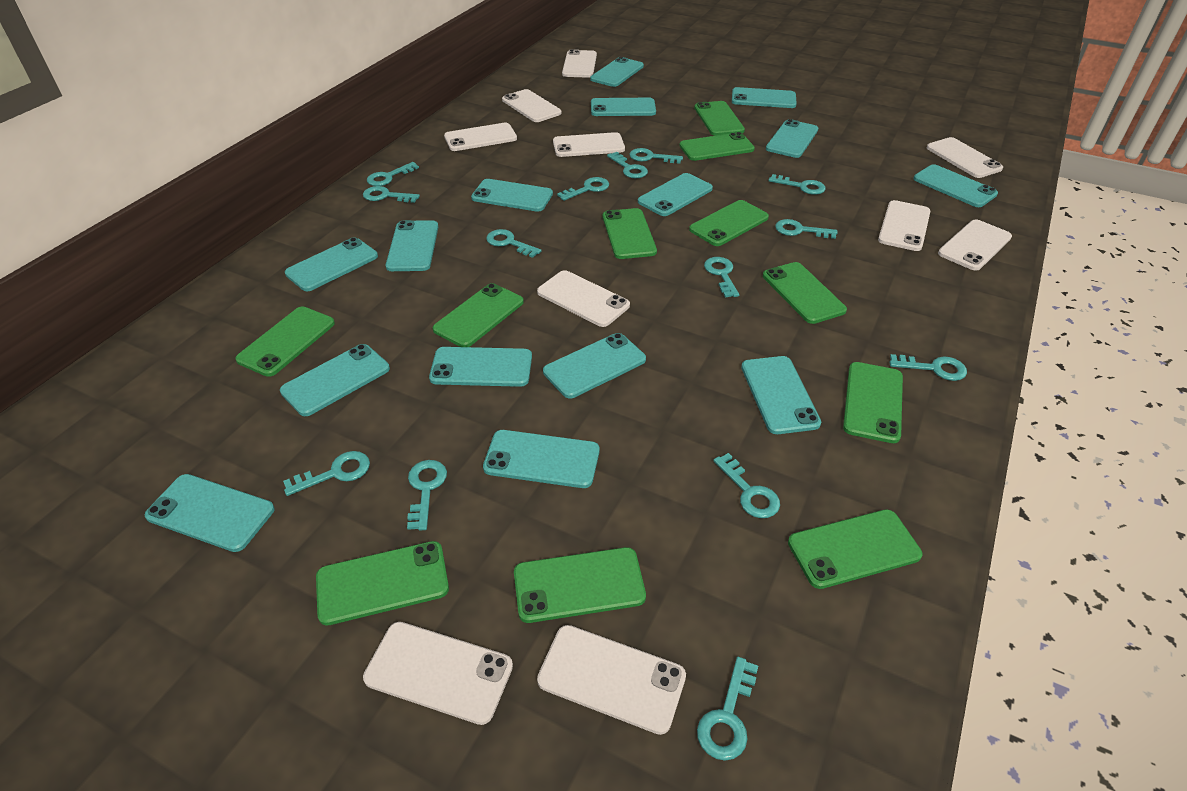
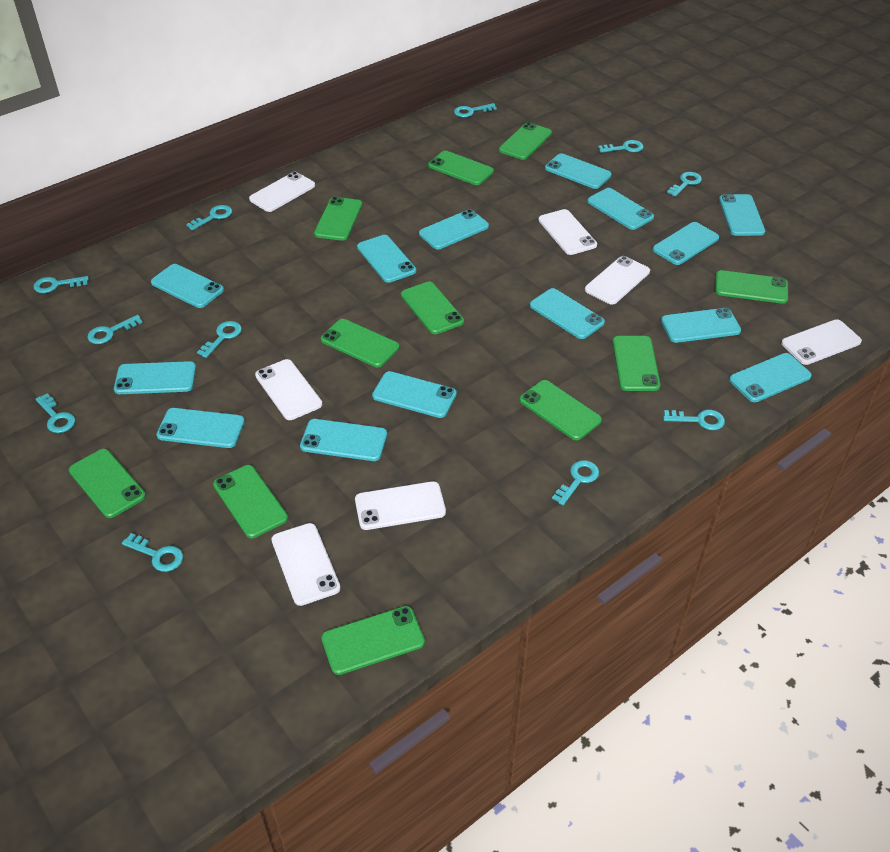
turquoise key: [283,451,370,496] [363,186,420,203] [367,162,419,186] [407,460,447,531] [486,229,541,258] [557,177,609,201] [607,152,648,178] [630,148,683,164] [697,657,758,761] [704,257,739,297] [713,453,780,518] [769,174,826,195] [775,219,837,239] [889,354,967,381] = 14 -> [34,276,89,293] [36,393,75,433] [88,315,143,344] [122,533,183,572] [186,205,232,230] [197,321,242,358] [454,103,497,117] [552,460,599,505] [598,140,644,153] [663,410,725,430] [667,172,702,197] = 11
turquoise phone: [144,474,275,552] [280,344,390,416] [285,237,378,291] [386,220,438,271] [429,347,532,387] [471,179,553,212] [483,430,600,488] [543,333,646,398] [590,57,644,87] [591,98,656,116] [638,173,713,216] [732,87,797,108] [741,356,821,434] [766,119,818,158] [913,164,998,207] = 15 -> [114,361,196,394] [151,264,224,308] [156,408,245,448] [300,419,387,461] [357,235,416,283] [372,371,457,418] [419,209,489,250] [530,288,605,339] [545,153,611,189] [587,188,654,230] [653,222,719,265] [661,308,741,343] [719,194,765,236] [729,353,812,402] = 14
white phone: [363,622,513,725] [444,123,517,151] [502,89,562,122] [537,270,630,327] [537,625,686,735] [553,132,625,157] [562,49,597,78] [878,200,930,251] [927,137,1003,178] [938,219,1012,271] = 10 -> [249,172,315,212] [255,359,322,420] [271,523,340,606] [355,481,446,530] [538,209,597,255] [585,256,650,305] [781,319,862,365] = 7

